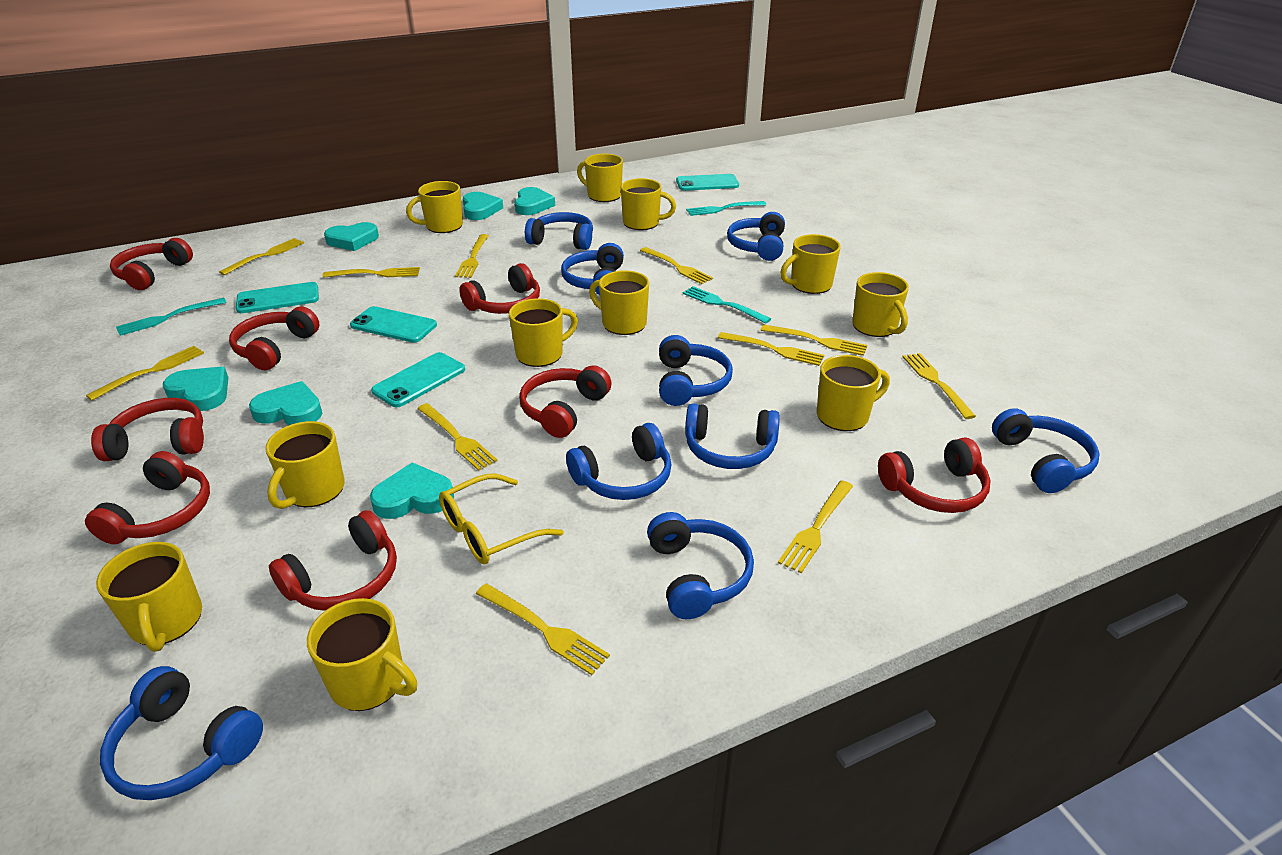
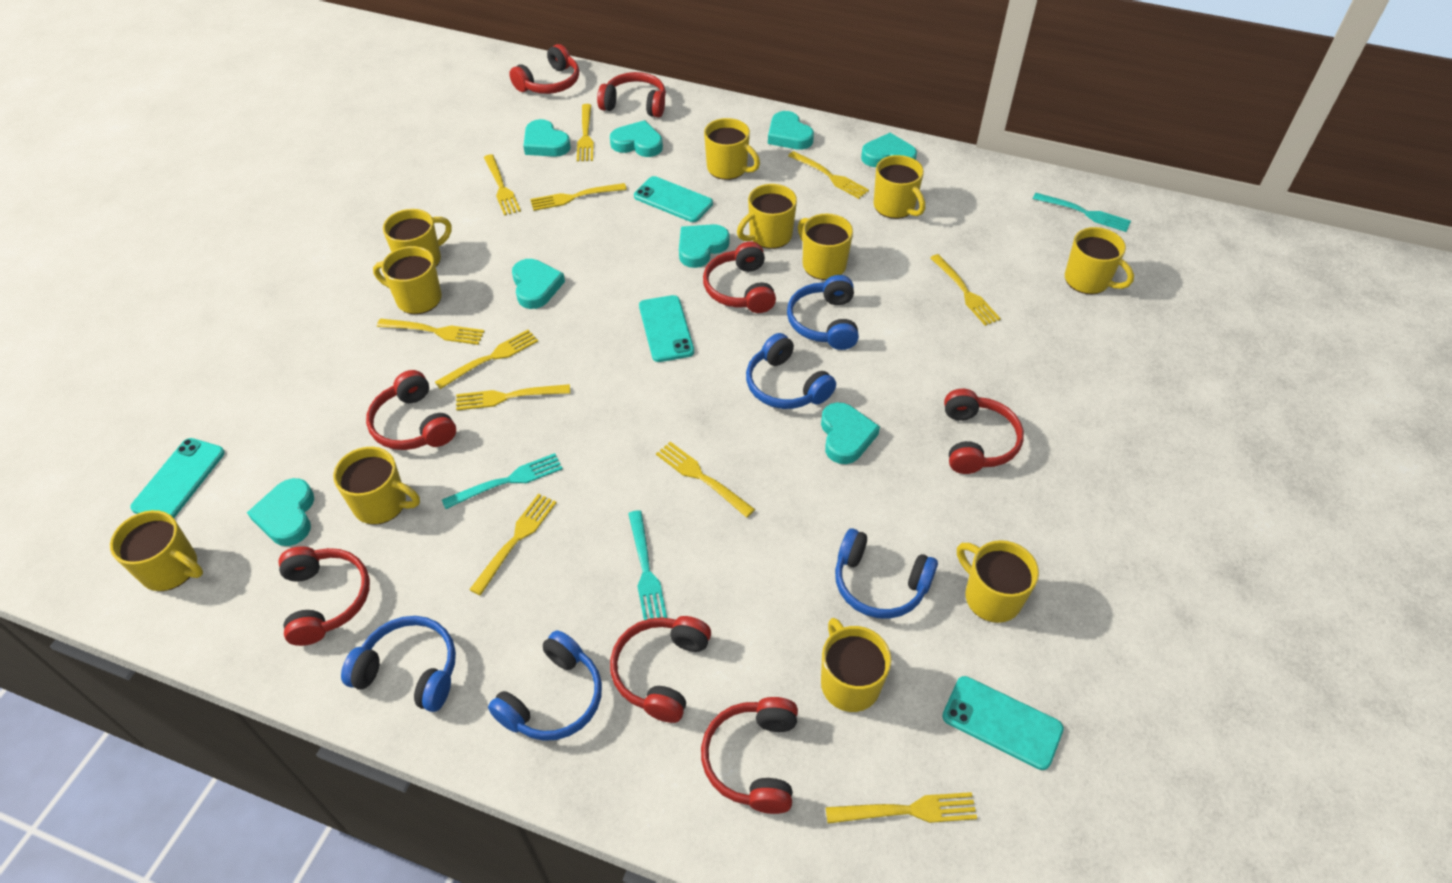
blue headphones: [100,666,263,800] [525,212,593,250] [561,243,624,295] [566,423,672,500] [647,512,754,619] [659,335,733,406] [685,403,780,469] [727,212,785,261] [992,408,1100,493] = 9 -> [341,616,456,712] [488,630,602,741] [746,333,836,409] [787,275,859,350] [835,529,938,619] = 5
turquoise heart: [163,366,228,411] [249,381,322,425] [324,222,379,251] [370,462,454,519] [463,192,503,220] [515,187,555,215] = 6 -> [247,478,314,546] [512,259,565,309] [523,119,571,157] [610,120,663,157] [679,224,730,268] [768,111,814,150] [821,402,880,464] [861,133,917,167] = 8
yellow glasses: [439,474,564,564] = 1 -> none = 0

